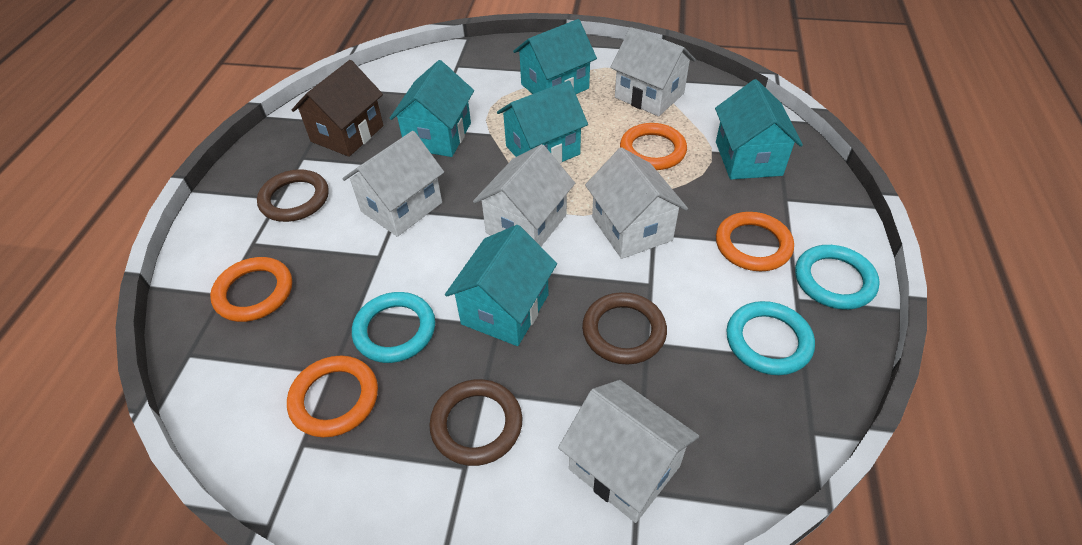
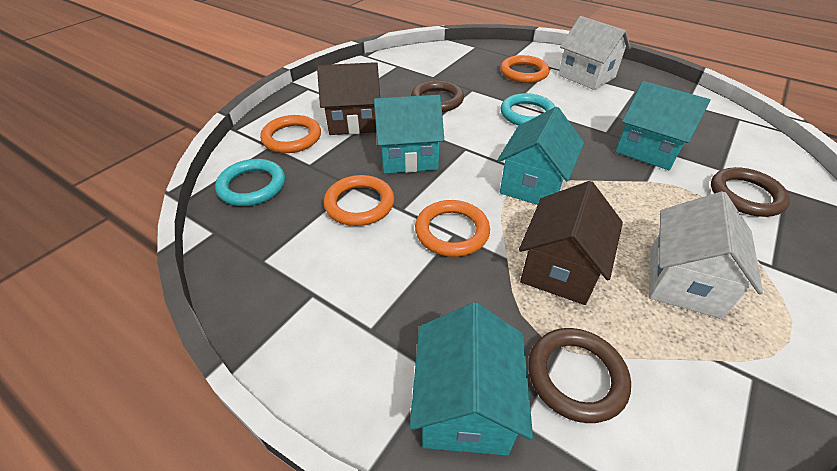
brown house: [292,60,384,157] = 1 -> [317,62,380,135] [519,181,623,305] = 2
turquoise house: [390,60,474,157] [445,225,557,346] [497,81,588,164] [513,19,597,94] [715,79,803,180] = 5 -> [374,95,444,174] [410,302,533,455] [497,107,584,205] [615,81,711,170] = 4
turquoise ring: [352,292,435,363] [726,301,815,375] [795,245,880,310] = 3 -> [215,159,285,206] [501,93,556,126] = 2
white house: [342,131,444,237] [473,144,575,246] [558,380,699,523] [585,147,688,259] [610,27,696,117] = 5 -> [558,16,631,90] [649,191,763,319] = 2

